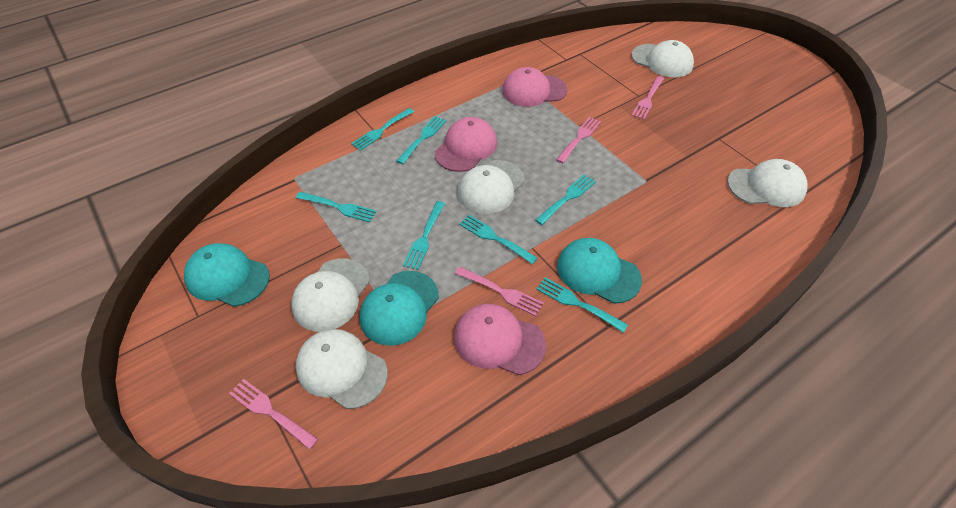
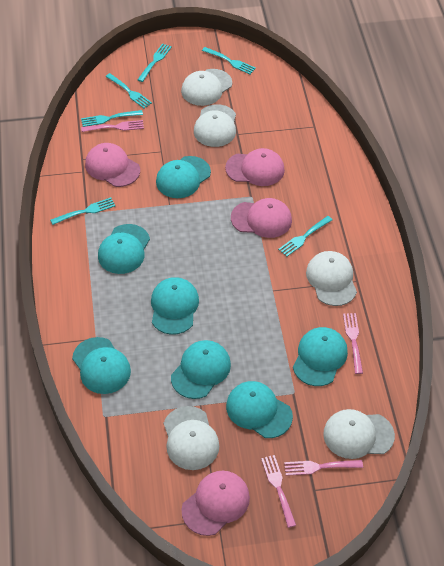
pink cap: [435,117,497,172] [454,304,546,375] [502,67,567,107] = 3 -> [85,143,140,187] [181,471,250,536] [225,148,285,186] [231,198,292,238] = 4
turquoise cap: [184,243,270,307] [360,271,439,346] [557,238,642,304] = 3 -> [72,337,131,394] [98,224,150,274] [151,277,199,335] [156,156,211,198] [171,340,231,399] [226,381,293,438] [293,327,348,386] = 7
turquoise fork: [296,192,377,222] [351,108,414,151] [397,116,447,164] [403,201,445,270] [459,215,538,264] [535,174,596,225] [536,277,628,333] = 7 -> [50,197,116,225] [81,110,143,127] [106,73,152,108] [137,43,172,82] [202,47,256,74] [278,216,333,257] = 6

